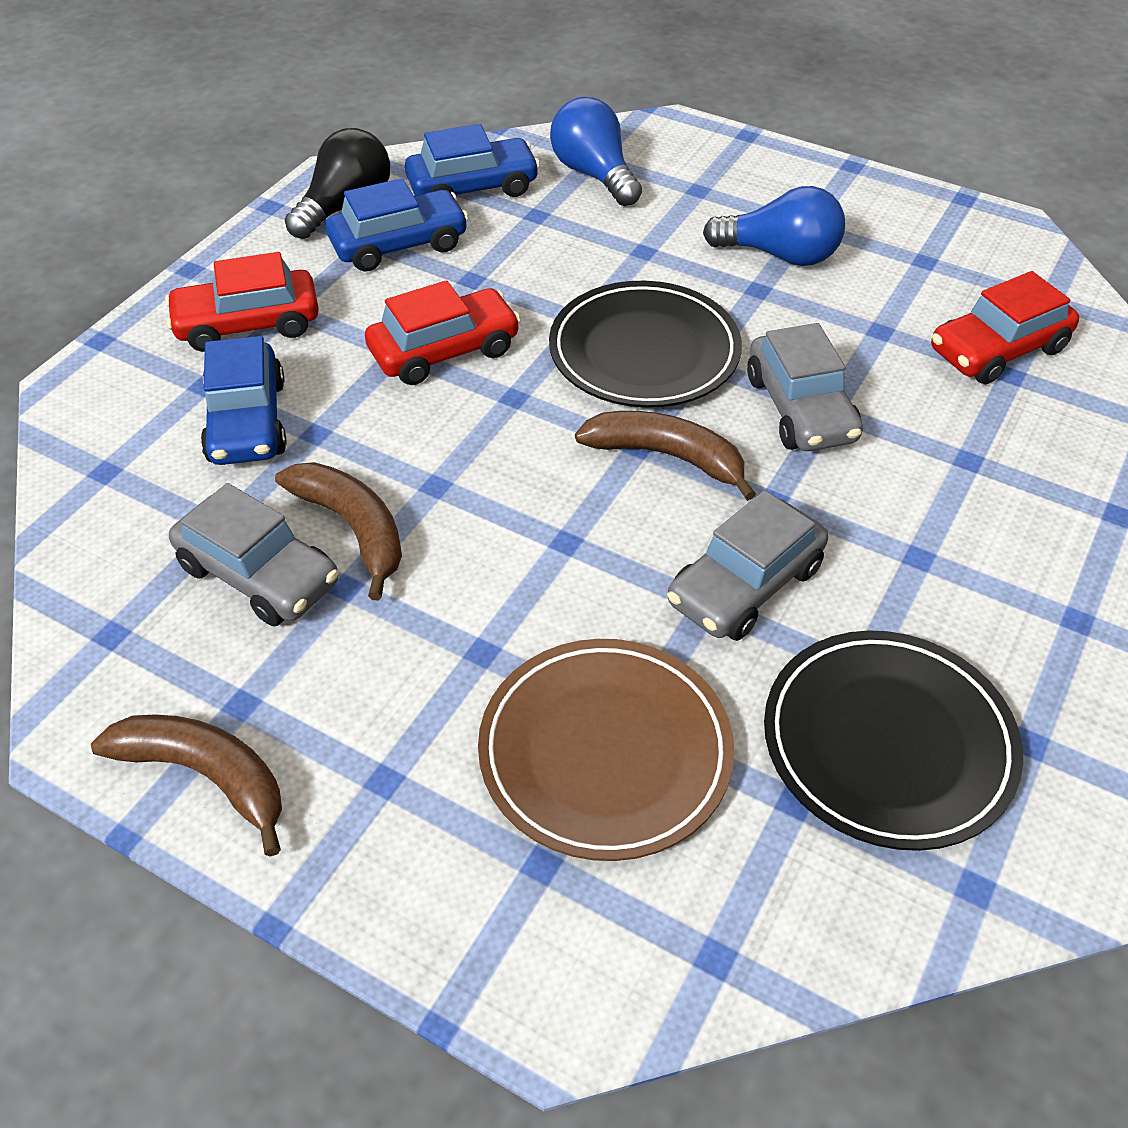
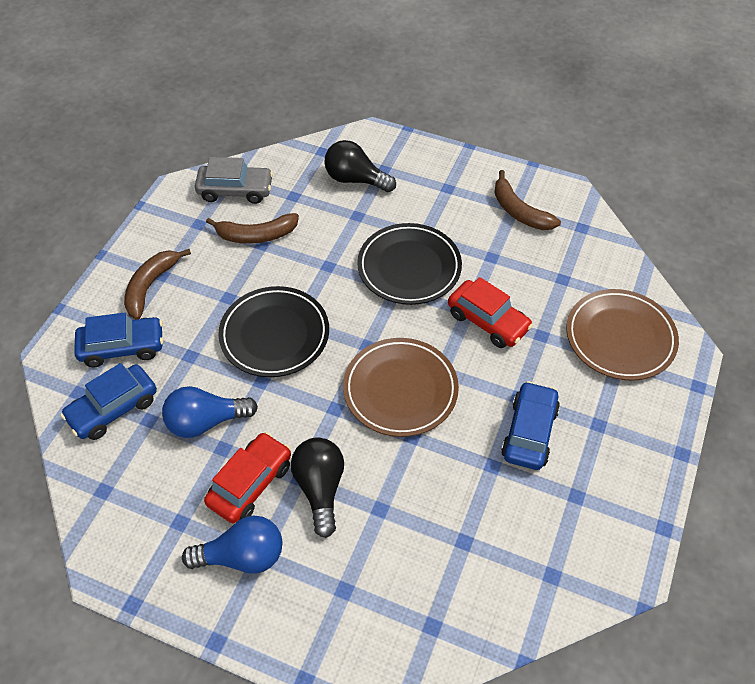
black light bulb: [285,128,390,239] = 1 -> [291,437,344,538] [324,140,396,192] = 2
brown plate: [478,639,735,861] = 1 -> [343,338,459,437] [566,289,679,380] = 2
grey car: [169,483,339,626] [667,490,828,641] [747,323,863,451] = 3 -> [195,157,273,204] = 1
red car: [165,252,319,352] [365,280,521,385] [931,271,1079,385] = 3 -> [204,432,291,523] [448,277,533,348] = 2

